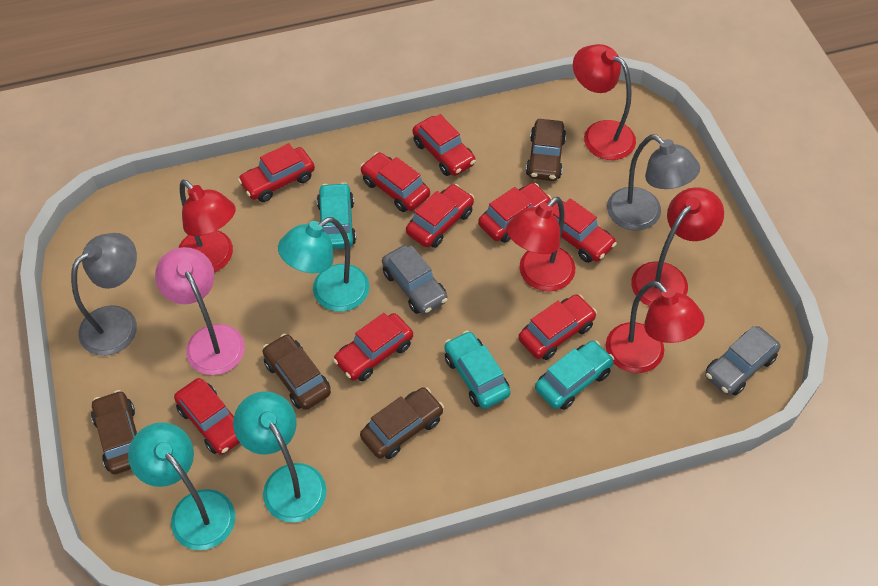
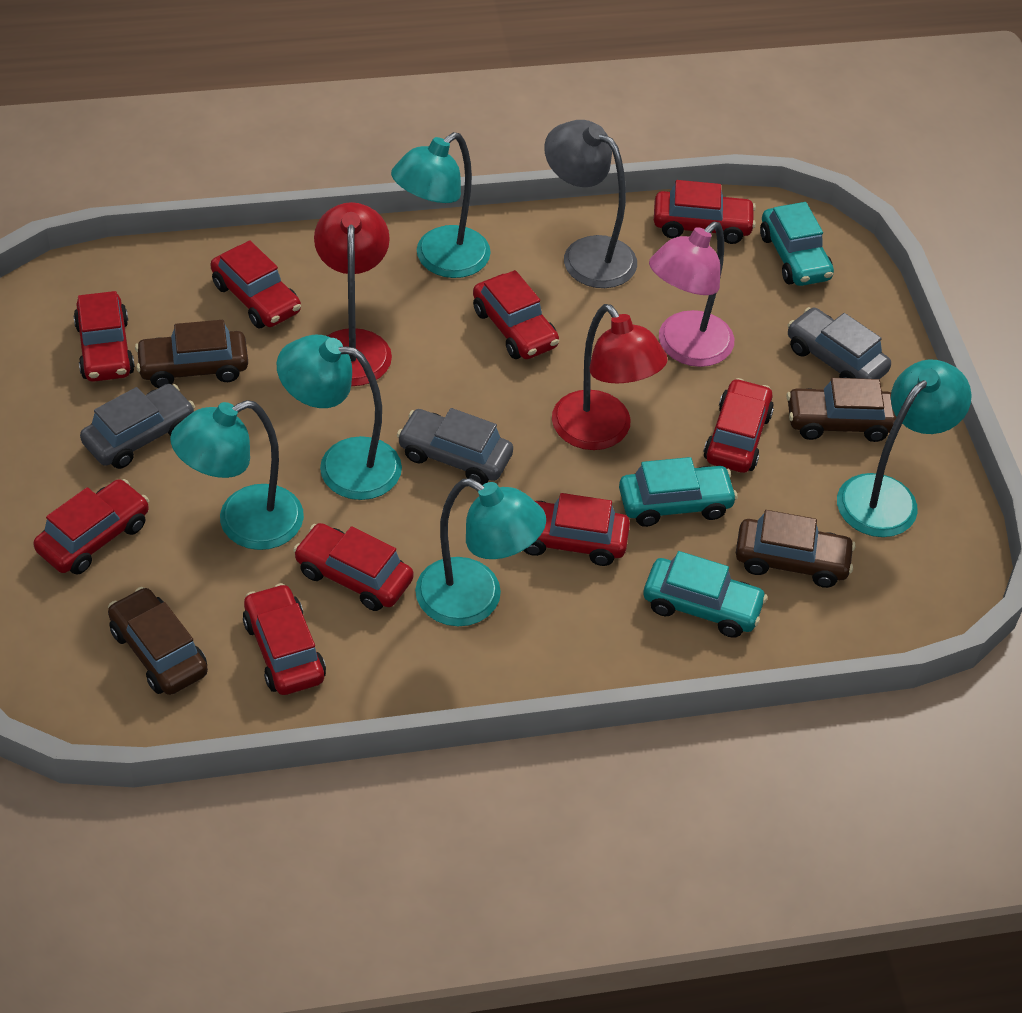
grey car: [382,245,448,315] [705,326,781,395] = 2 -> [80,384,195,469] [397,408,513,485] [787,307,891,379] = 3
grey lamp: [71,233,137,356] [607,134,700,231] = 2 -> [544,120,637,288] = 1
red lamp: [179,180,236,272] [506,197,575,292] [573,44,636,160] [606,281,705,373] [631,187,724,307] = 5 -> [314,202,392,386] [552,304,668,450] = 2
turquoise lamp: [128,422,235,550] [233,391,327,522] [278,217,369,312] = 3 -> [170,400,304,550] [277,335,402,500] [391,132,491,278] [415,478,546,626] [837,359,972,537] = 5

